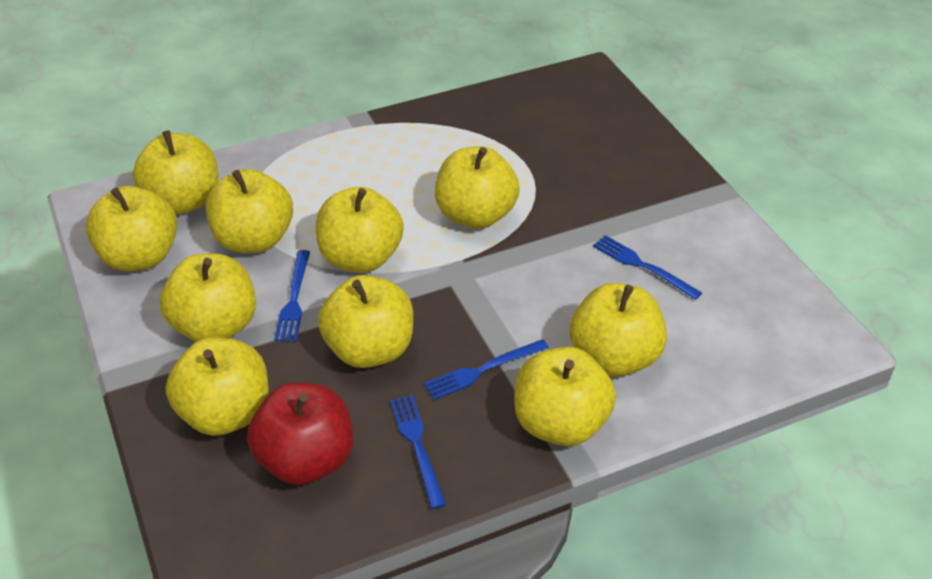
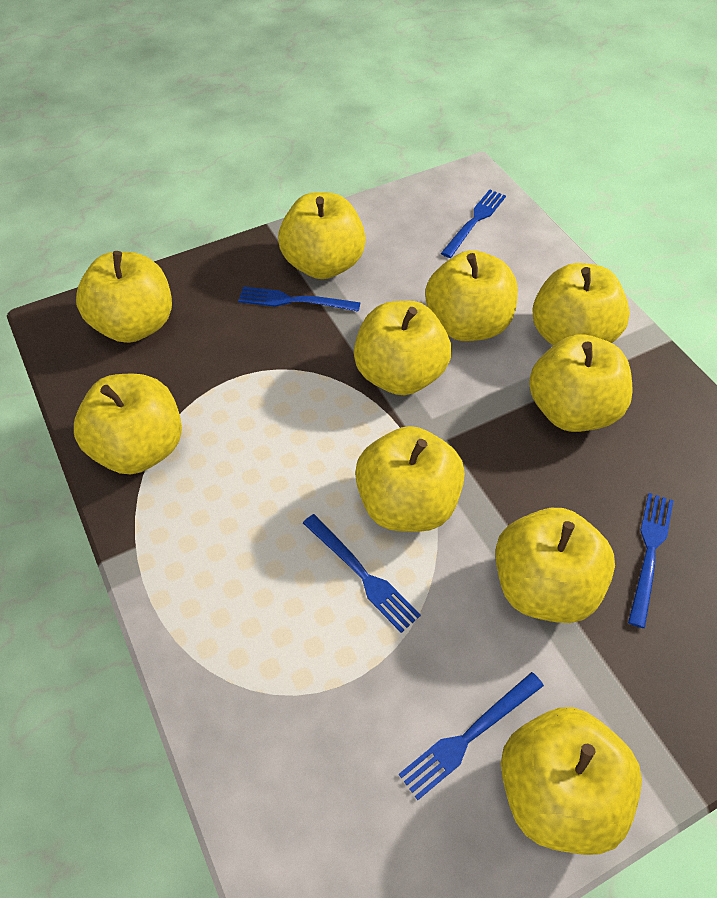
blue fork: [274,250,310,342] [390,395,446,509] [424,339,549,400] [593,235,702,300] = 4 -> [238,286,361,312] [303,514,421,633] [399,672,544,800] [441,189,506,258] [628,493,674,628] = 5
red apple: [247,382,353,485] = 1 -> none = 0

